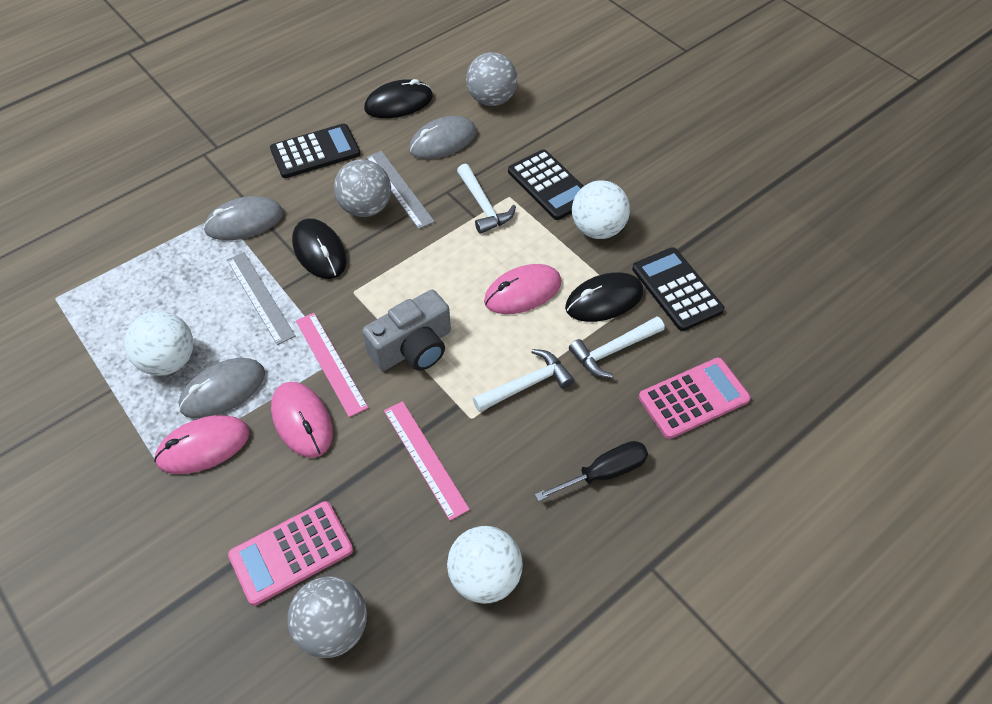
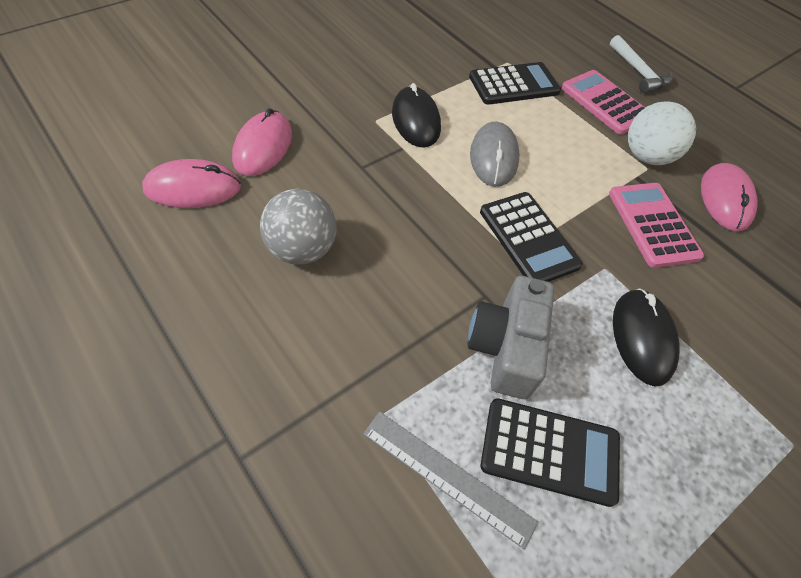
black mouse: [292,218,347,279] [364,79,433,118] [565,272,643,322] = 3 -> [392,83,441,148] [613,289,679,386] = 2
black screwdriver: [535,441,648,501] = 1 -> none = 0
grey ball: [288,576,367,658] [334,159,391,217] [466,52,517,106] = 3 -> [260,189,337,265] = 1
grey mouse: [179,358,265,419] [203,196,283,240] [409,116,477,159] = 3 -> [470,122,520,187] = 1
grey ruler: [227,252,296,345] [366,151,435,229] = 2 -> [363,412,538,550] = 1
pink ruler: [296,313,368,417] [384,401,470,521] = 2 -> none = 0
white ball: [124,311,193,376] [447,526,523,604] [572,180,630,239] = 3 -> [628,101,696,165] = 1
white hammer: [457,164,516,234] [473,349,574,412] [569,316,665,378] = 3 -> [610,35,673,93] = 1

